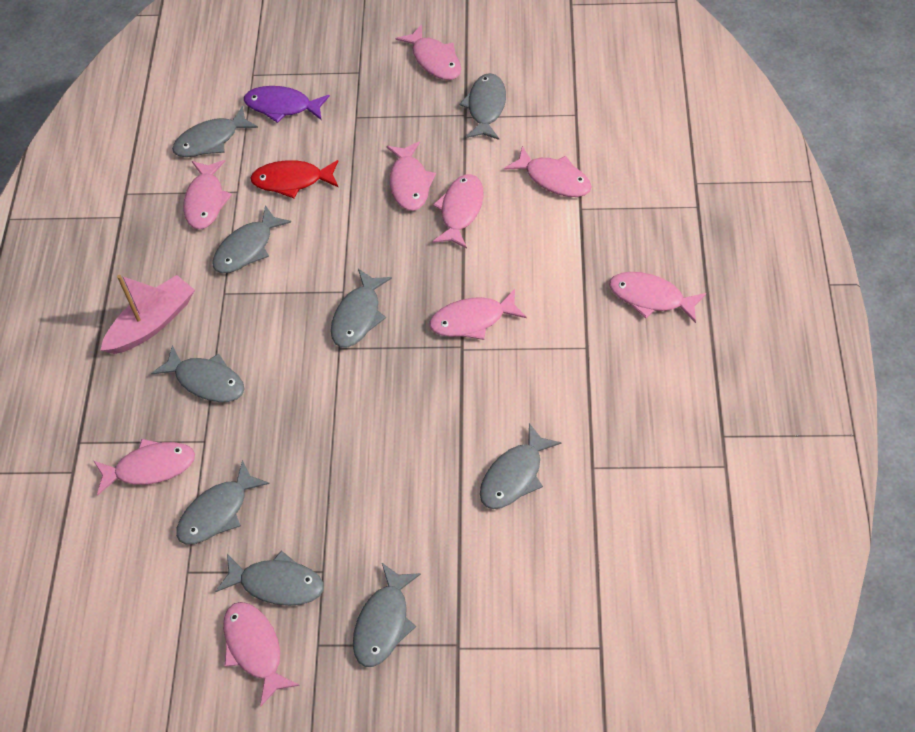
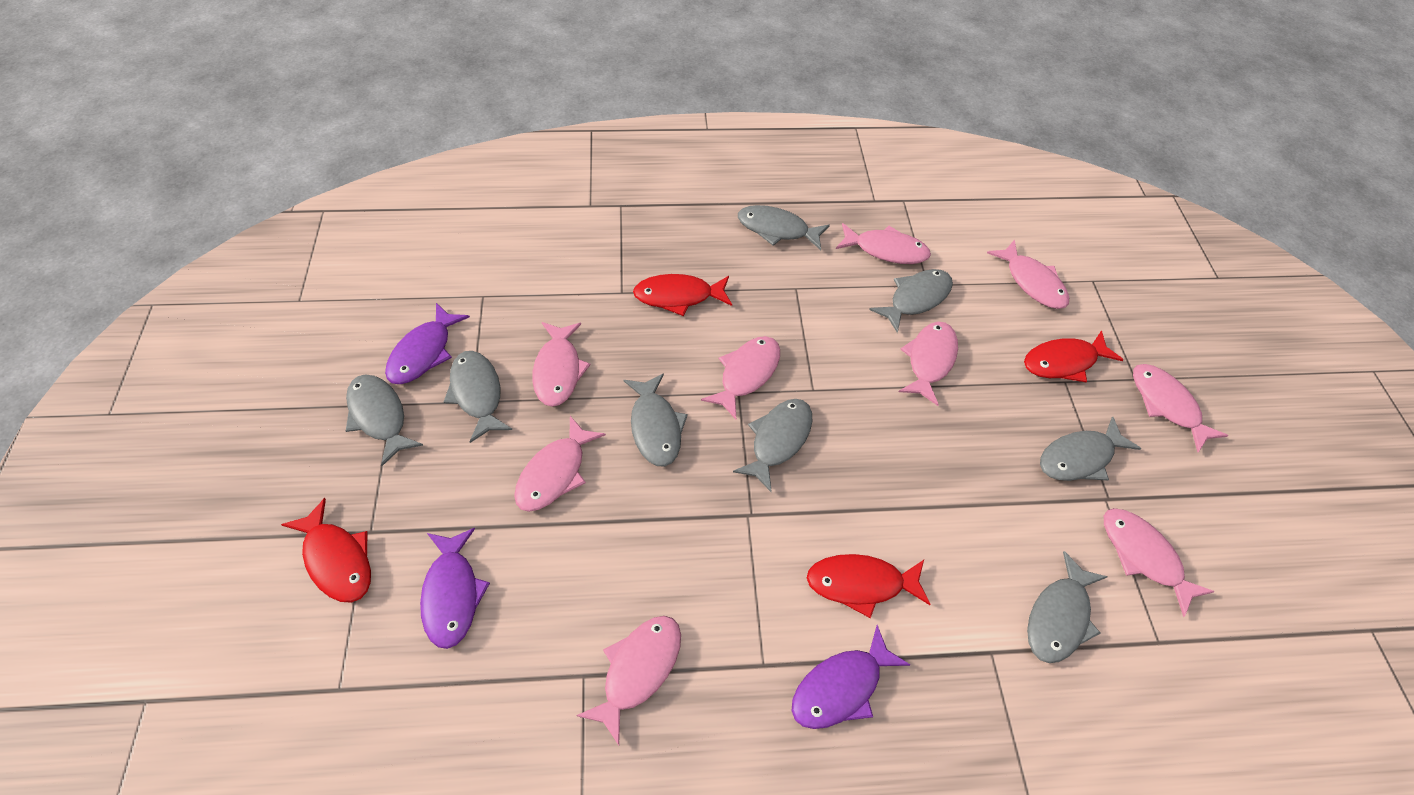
grey fish: [151,345,245,402] [172,106,258,157] [176,460,270,544] [212,205,291,273] [215,550,324,606] [331,269,392,347] [353,563,421,667] [460,73,506,140] [480,423,561,509] = 9 -> [346,374,423,466] [444,351,512,443] [624,373,688,467] [733,399,812,492] [738,205,830,250] [869,269,953,333] [1027,551,1108,663] [1040,417,1141,481] = 8
pink boat: [100,275,195,354] = 1 -> none = 0
purple fish: [244,86,330,123] = 1 -> [385,303,470,384] [420,528,490,649] [792,625,910,729] = 3
red fish: [250,160,339,198] = 1 -> [281,498,371,603] [633,274,732,316] [807,554,931,618] [1024,330,1123,382] = 4

